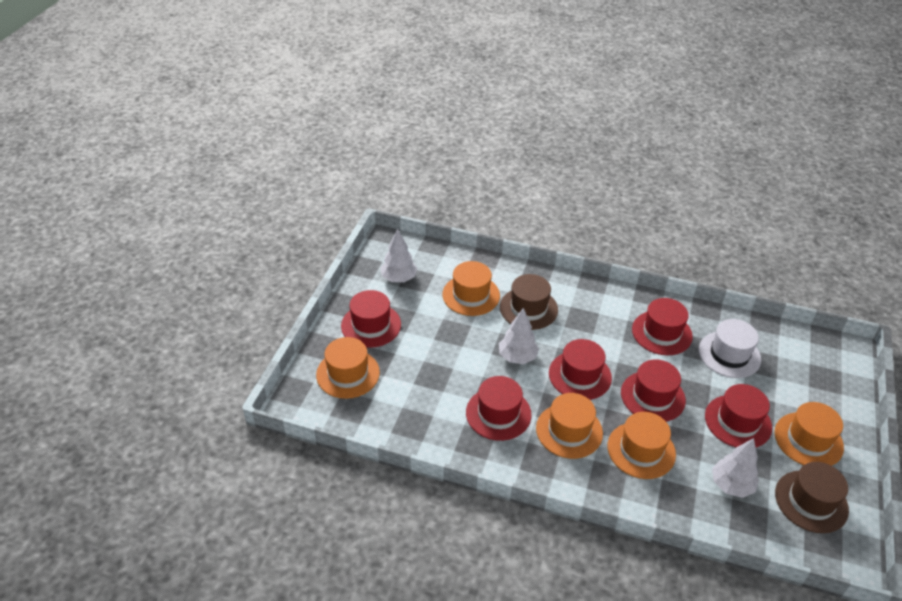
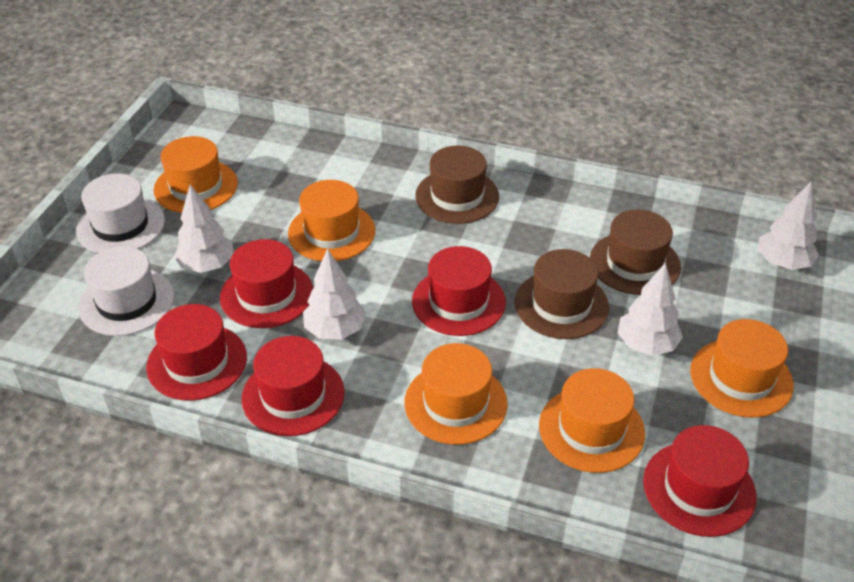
brown hat: [500,274,558,330] [775,462,849,533] = 2 -> [415,145,499,224] [515,249,609,339] [590,210,681,295] = 3
red hat: [341,290,401,348] [466,376,531,441] [549,339,612,400] [621,360,686,422] [632,298,693,355] [705,384,772,448] = 6 -> [146,304,247,401] [220,239,313,328] [242,336,344,436] [412,246,506,336] [643,425,757,537] = 5
white hat: [699,319,761,378] = 1 -> [76,173,165,253] [78,246,174,336] = 2
white tree: [380,229,417,282] [499,308,539,364] [712,438,759,498] = 3 -> [174,185,234,273] [303,249,366,339] [618,263,683,356] [758,182,819,270] = 4

